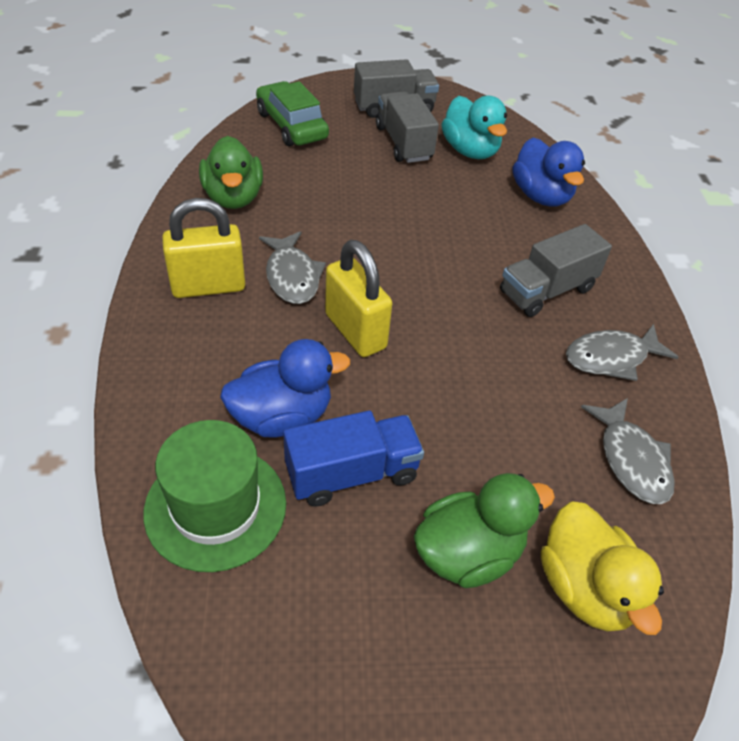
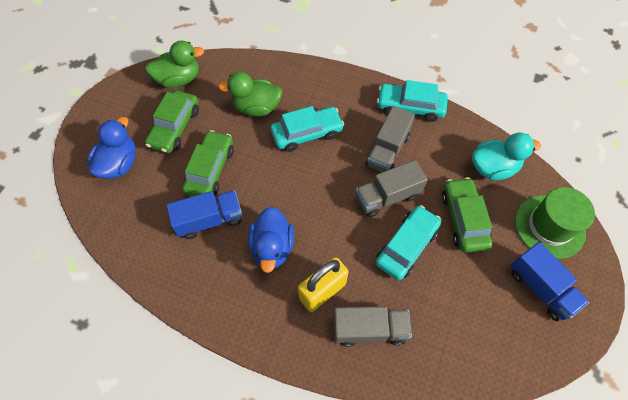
blue truck: [283,411,424,507] = 1 -> [167,190,242,239] [510,242,589,321] = 2
green car: [256,81,329,146] = 1 -> [145,90,199,153] [182,130,234,196] [442,177,492,253] = 3
grey fish: [259,231,326,304] [566,324,679,381] [581,398,675,504] = 3 -> none = 0
turquoise car: none = 0 -> [270,106,344,152] [376,205,441,280] [377,80,448,122] = 3
yellow duck: [541,502,664,635] = 1 -> none = 0
yellow padlock: [162,198,245,298] [325,240,392,357] = 2 -> [298,257,349,312] = 1

